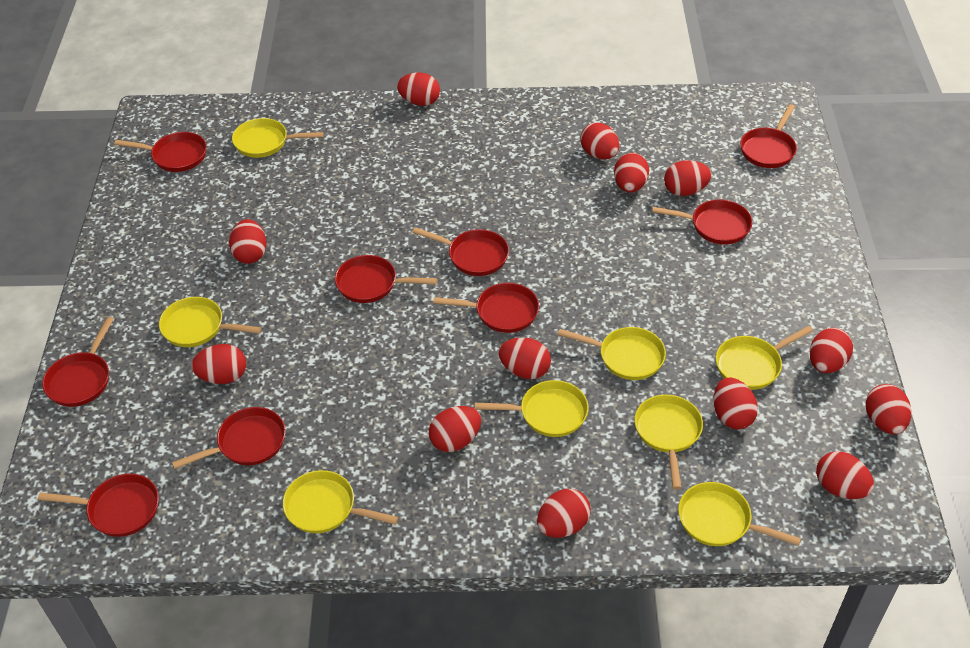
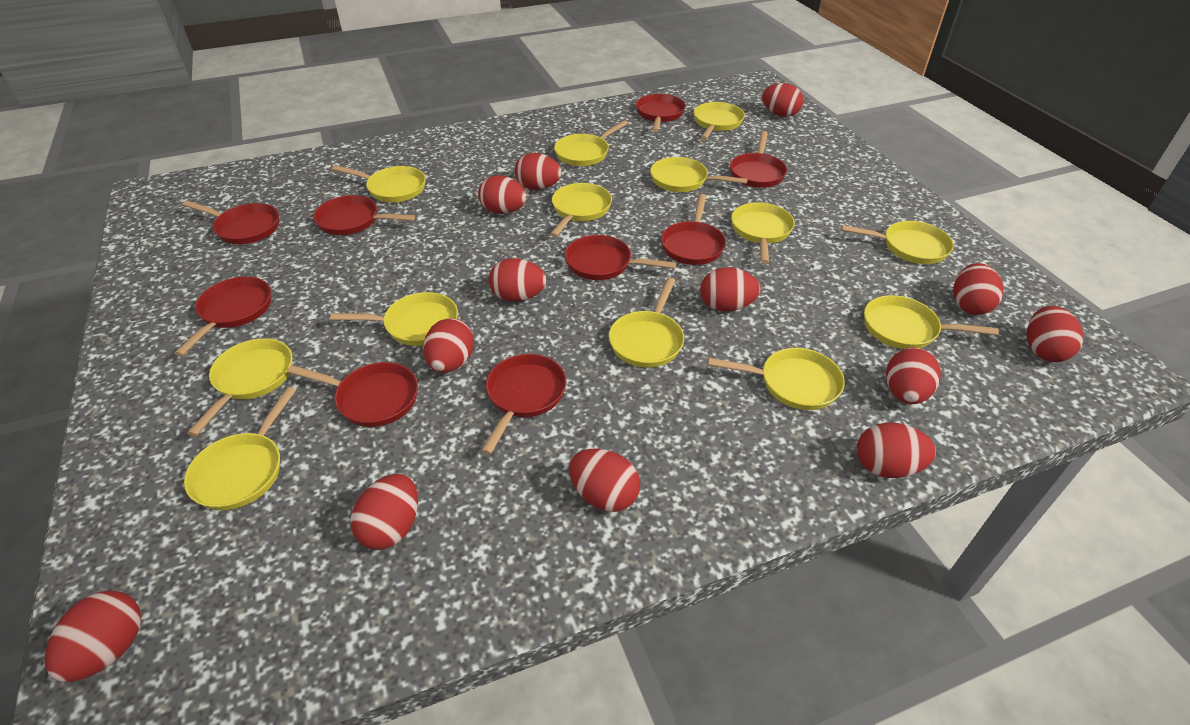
yellow pan: [159,297,261,347] [232,118,324,158] [283,470,398,533] [475,380,589,437] [558,327,666,380] [635,395,703,489] [678,482,801,546] [716,326,813,390] = 8 -> [184,387,296,510] [188,338,292,436] [330,292,458,346] [332,165,426,202] [550,183,612,237] [554,120,628,166] [609,278,684,368] [650,157,748,192] [694,102,745,140] [708,348,845,410] [731,202,795,264] [840,221,954,264] [864,295,999,349] = 13

